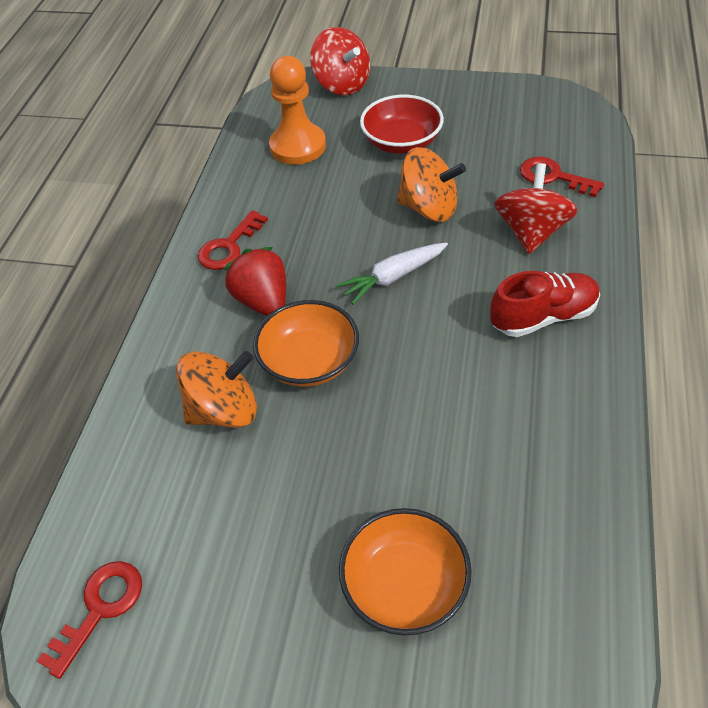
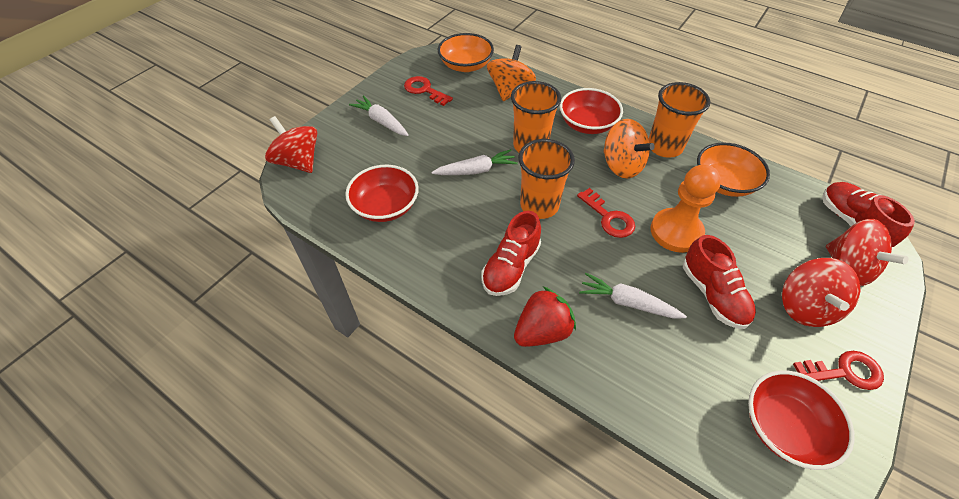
orange cup: none = 0 -> [511,81,561,152] [518,139,575,219] [649,82,710,158] = 3
red bowl: [360,95,444,154] = 1 -> [345,165,419,222] [560,88,623,134] [748,370,855,470] = 3
red shoe: [490,271,600,337] = 1 -> [481,211,541,296] [683,235,756,329] [822,182,915,247] = 3
red spinning top: [310,27,370,95] [494,163,578,254] = 2 -> [265,116,317,173] [782,258,861,327] [826,219,908,286] = 3
white carrot: [337,242,448,305] = 1 -> [349,95,409,136] [432,149,518,175] [579,273,687,319] = 3

